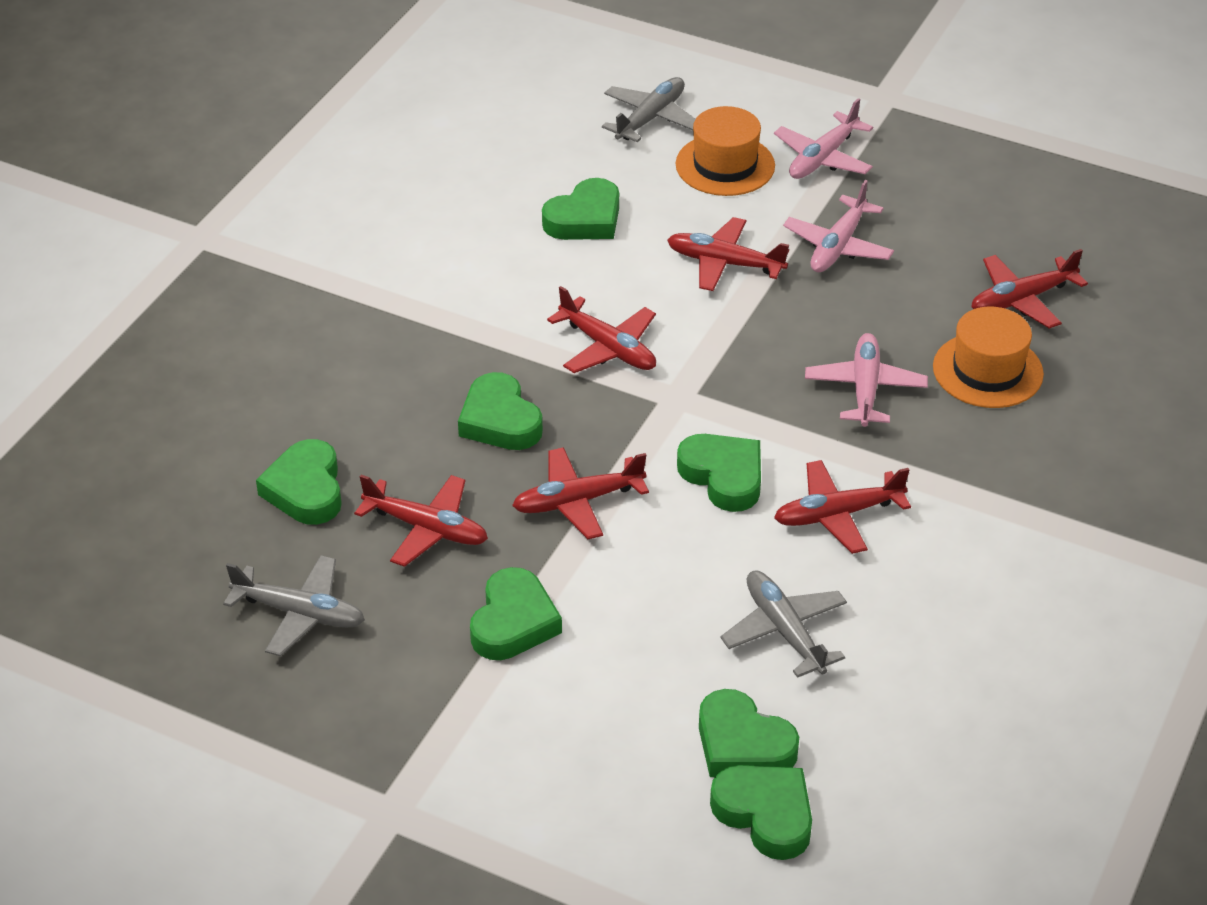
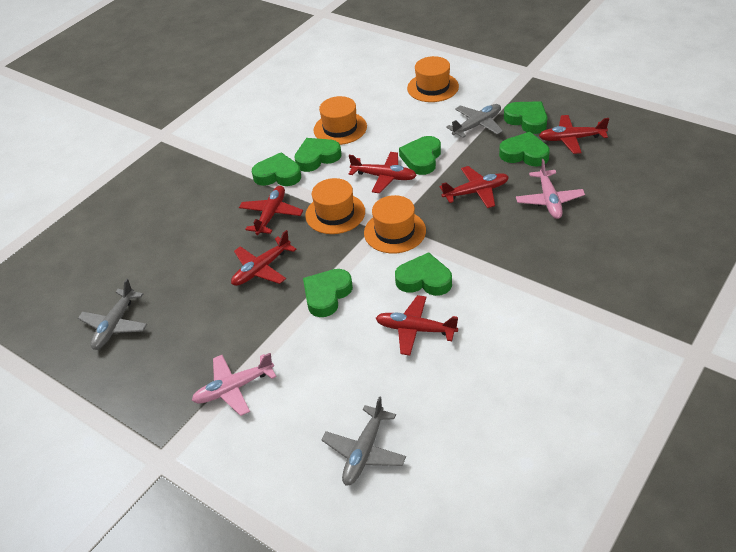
orange hat: [676,106,775,196] [933,306,1044,408] = 2 -> [305,178,365,234] [314,96,367,145] [364,195,426,253] [407,56,459,102] = 4
pink plane: [774,98,873,179] [783,180,894,272] [805,333,928,427] = 3 -> [192,353,276,416] [516,159,585,219] = 2

